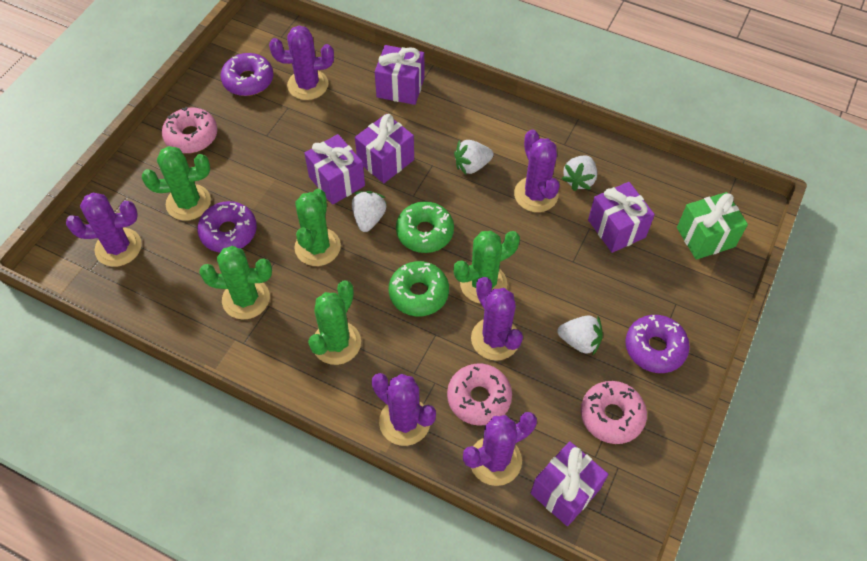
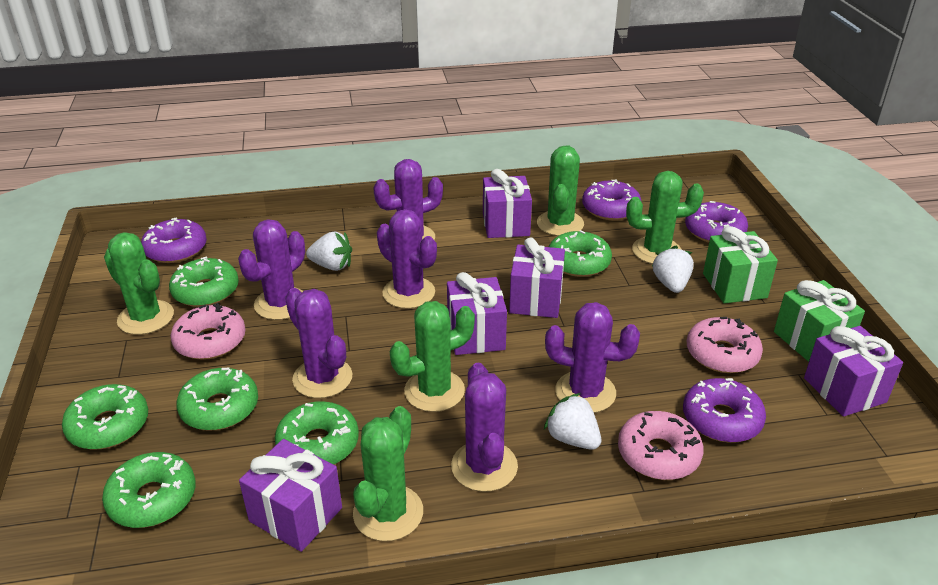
green donut: [389,261,449,316] [396,201,454,253] = 2 -> [62,384,148,449] [102,452,196,528] [169,256,239,307] [176,368,258,431] [275,401,359,465] [549,230,612,277] = 6
green gift: [677,192,748,260] = 1 -> [703,226,778,303] [774,280,865,362] = 2
purple donut: [197,201,257,253] [221,53,273,96] [625,315,690,373] = 3 -> [141,217,207,263] [582,179,642,221] [683,378,766,443] [685,201,748,243] = 4
white strawberry: [352,191,387,232] [454,140,494,175] [557,315,603,356] [561,156,597,191] = 4 -> [306,231,352,271] [544,393,601,450] [652,246,694,293] = 3

